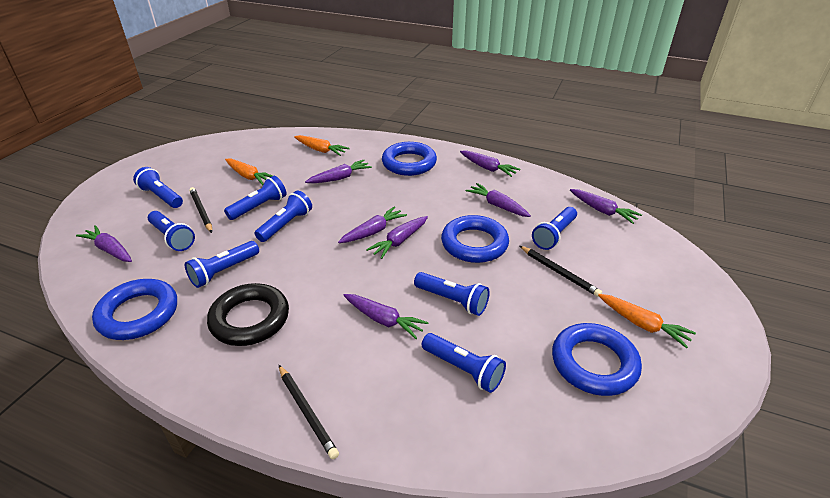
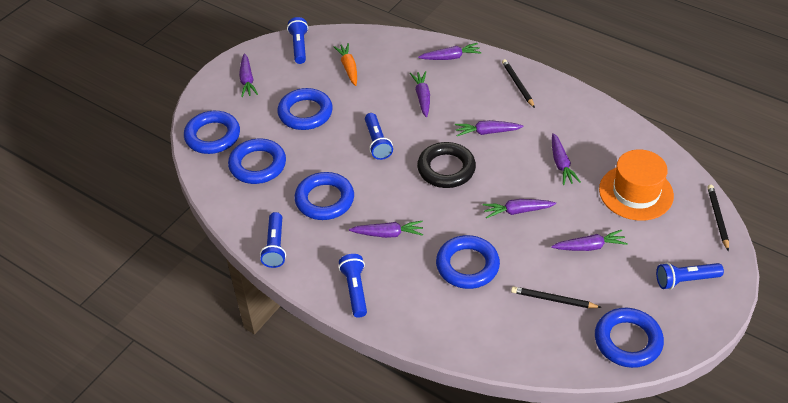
blue flashlight: [133,167,183,208] [148,211,195,251] [185,241,259,288] [224,176,287,220] [255,191,312,242] [414,272,490,316] [422,333,506,393] [532,207,577,250] = 8 -> [260,212,286,268] [287,17,308,64] [339,254,367,318] [365,113,393,160] [656,263,724,289] = 5
blue ring: [92,279,177,340] [382,142,437,176] [441,215,509,263] [552,323,642,396] = 4 -> [184,111,240,154] [228,139,286,184] [277,88,333,130] [294,172,354,220] [436,235,500,289] [595,308,664,368] = 6
orange carrot: [225,158,273,185] [294,135,350,156] [598,294,696,348] = 3 -> [333,43,357,86] = 1
orange hat: none = 0 -> [599,149,674,221] = 1

